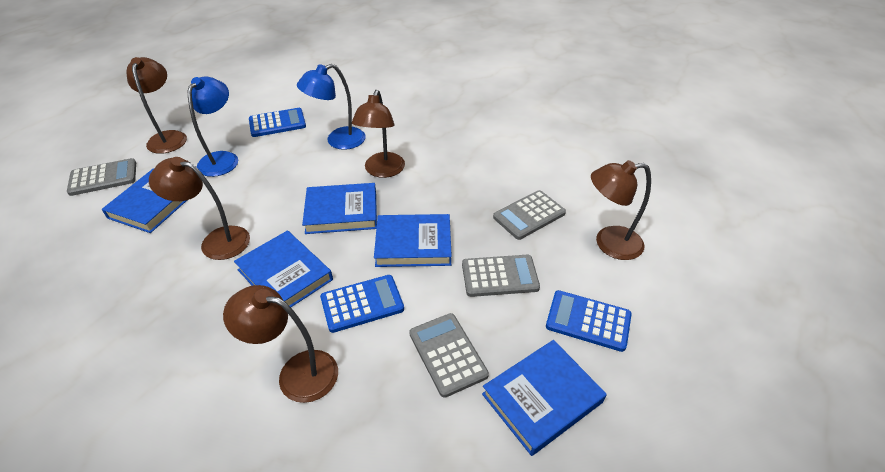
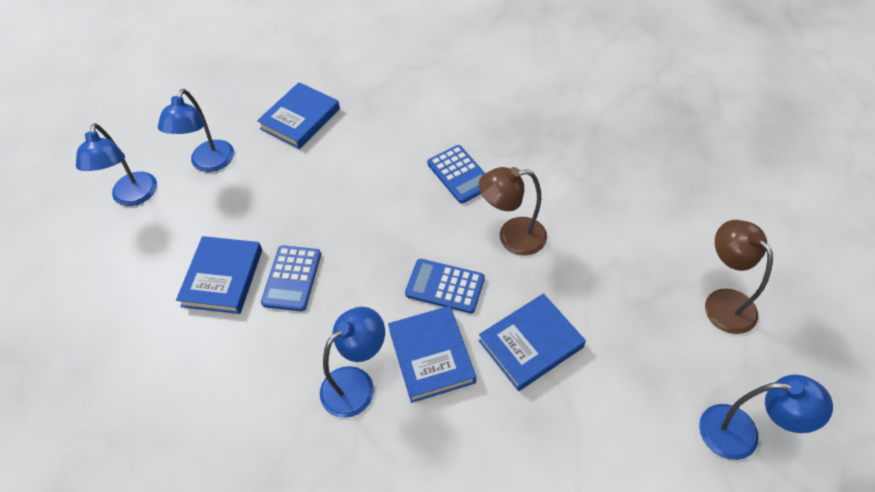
blue book: [101,168,187,233] [234,230,333,307] [302,183,377,234] [374,214,452,267] [482,340,606,456] = 5 -> [176,236,262,314] [257,82,340,149] [388,306,476,403] [479,293,586,391] = 4
blue lamp: [188,76,238,177] [297,64,365,150] = 2 -> [76,123,157,206] [158,89,234,172] [320,307,385,418] [699,375,833,460] = 4
brown lamp: [126,57,187,154] [149,157,250,260] [223,285,338,403] [352,90,405,178] [591,160,651,260] = 5 -> [479,167,547,256] [705,220,773,334] = 2
grey calculator: [67,158,136,196] [409,313,489,398] [462,255,540,297] [493,190,566,240] = 4 -> none = 0

